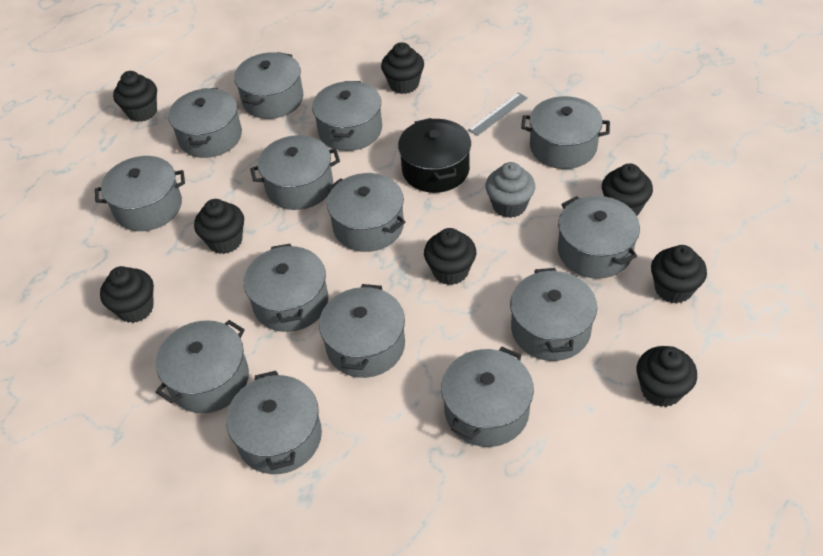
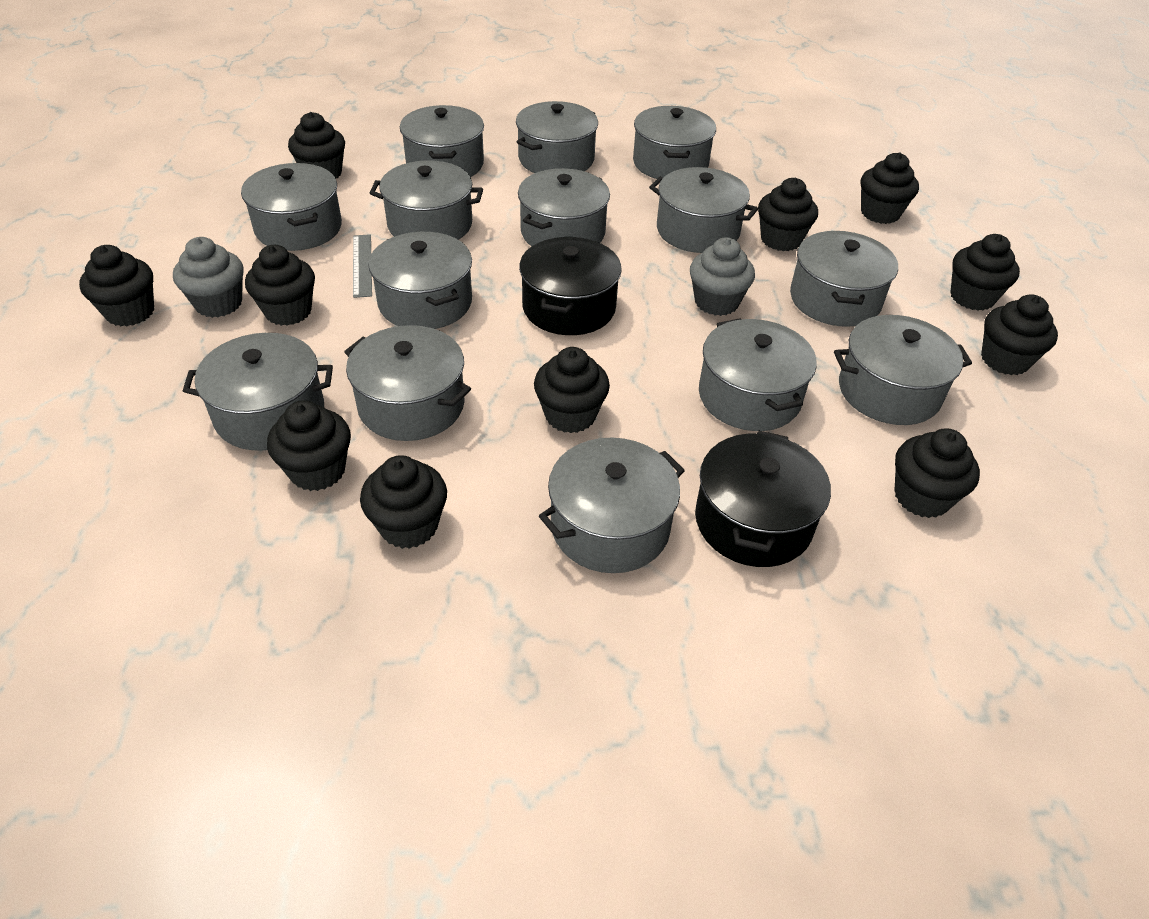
black cupcake: [100,266,154,323] [113,71,157,122] [194,199,244,254] [381,42,424,94] [424,228,476,285] [602,164,653,216] [636,346,697,407] [651,245,707,303] = 8 -> [79,245,154,326] [245,245,315,326] [267,400,351,491] [288,112,345,179] [360,455,447,549] [534,347,610,433] [758,178,818,251] [861,152,919,224] [894,429,980,518] [950,234,1020,311] [981,294,1058,375] = 11
black pot: [398,118,471,193] = 1 -> [519,237,622,335] [695,431,831,567] = 2
grey cupcake: [486,162,535,218] = 1 -> [173,237,244,318] [690,237,755,316] = 2

